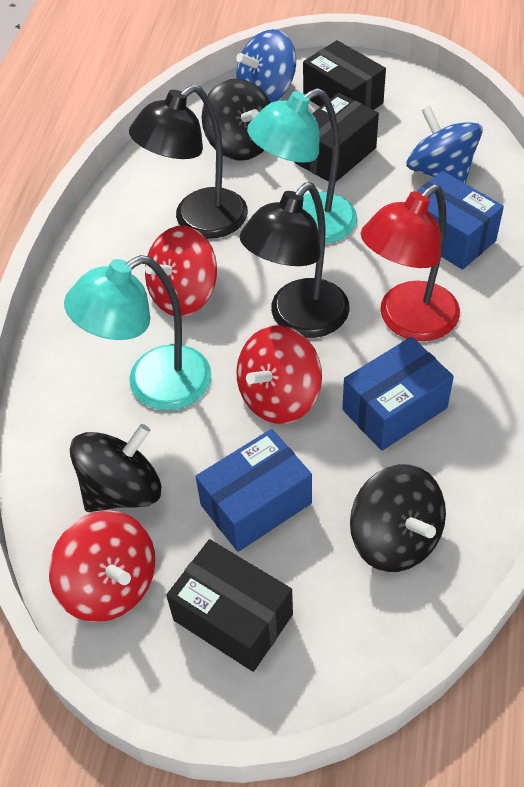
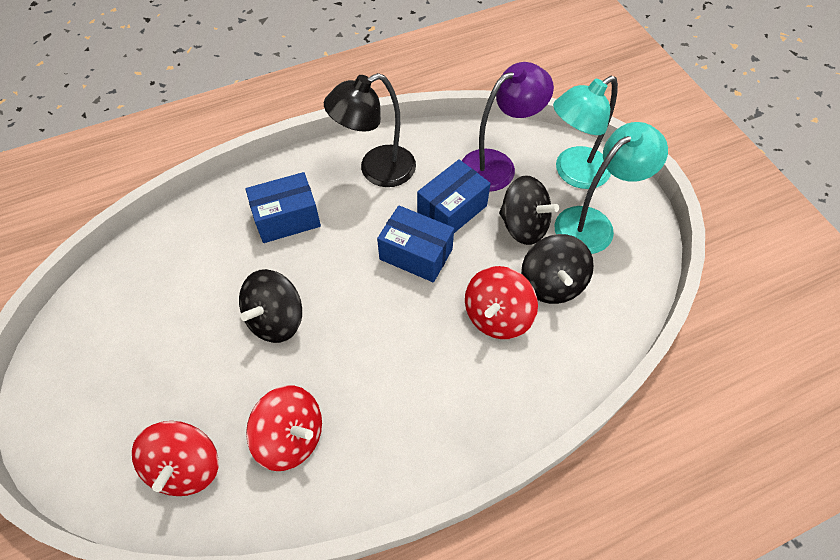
black box: [166,539,293,672] [294,93,379,182] [303,40,386,110] = 3 -> none = 0
black lamp: [129,85,248,239] [239,182,349,338] = 2 -> [324,73,416,187] = 1
blue spinning top: [236,29,296,103] [406,106,483,184] = 2 -> none = 0
purple lamp: none = 0 -> [462,62,554,192] = 1
red lamp: [360,184,460,341] = 1 -> none = 0

